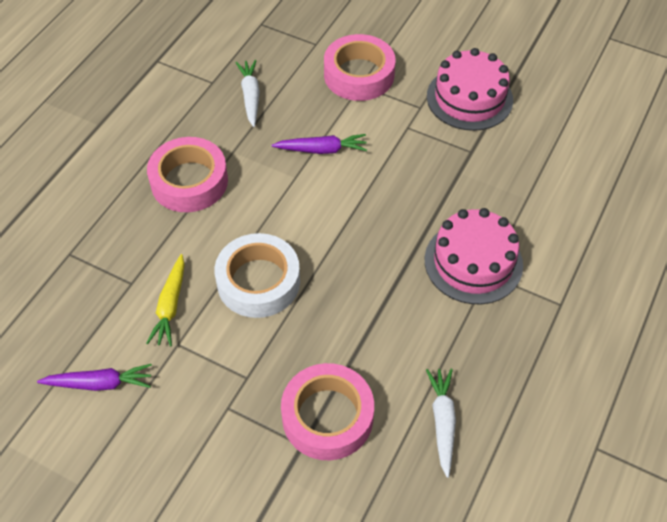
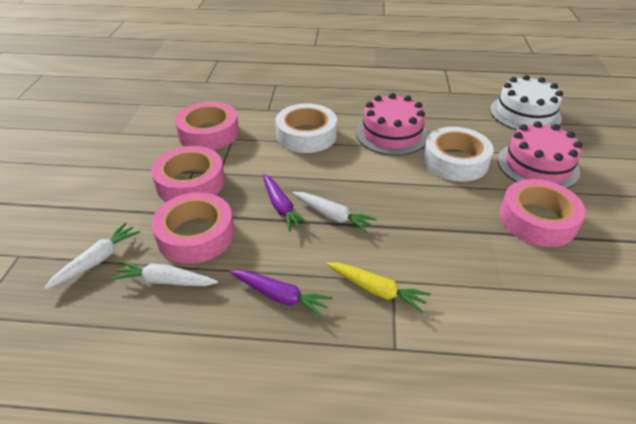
pink tape: [147,137,228,212] [281,363,374,460] [324,34,396,101] = 3 -> [151,146,225,202] [152,192,234,264] [175,102,239,150] [499,179,586,247] = 4
white cake: none = 0 -> [490,75,563,130] = 1
white carrot: [236,60,260,127] [426,369,456,478] = 2 -> [44,222,140,290] [110,261,218,286] [292,192,377,233] = 3
white tape: [215,233,300,318] = 1 -> [276,103,337,153] [423,127,494,182] = 2

